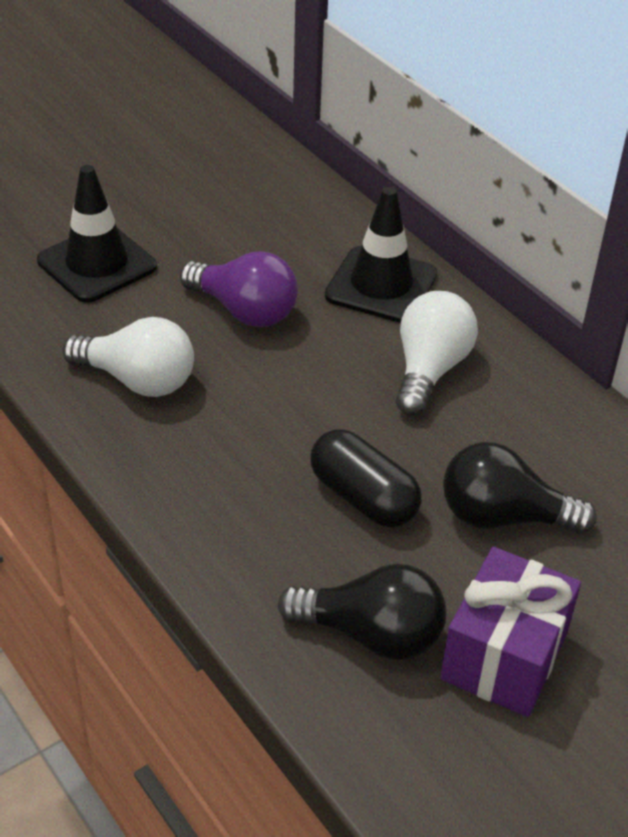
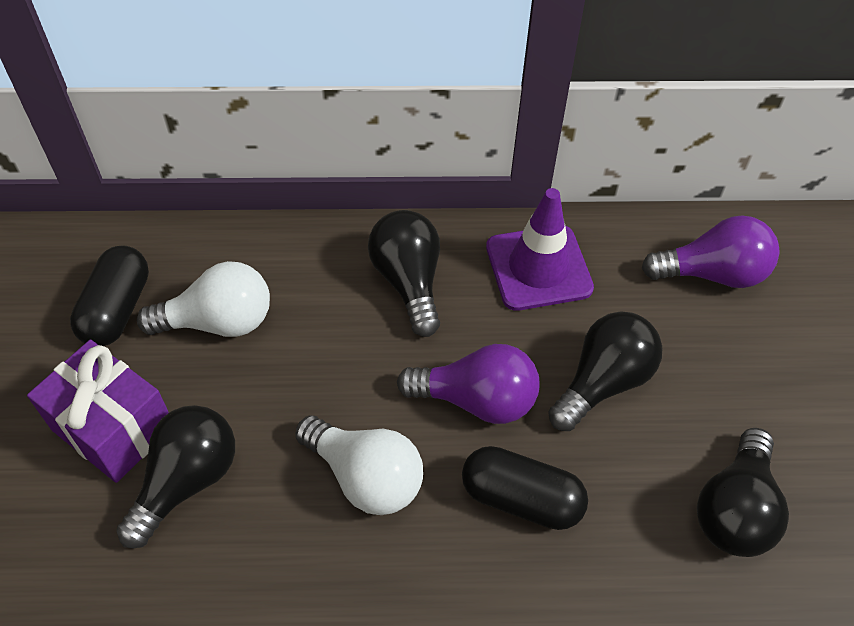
black capsule: [310,429,422,528] = 1 -> [70,245,149,346] [462,446,588,530] = 2
black light bulb: [278,564,446,660] [443,442,597,534] = 2 -> [116,405,235,548] [368,210,440,337] [548,312,662,431] [697,428,789,557] = 4
black traffic cone: [37,165,157,303] [325,187,437,323] = 2 -> none = 0
purple light bulb: [180,251,298,327] = 1 -> [397,344,539,424] [642,215,779,288] = 2
purple traffic cone: none = 0 -> [486,188,594,311] = 1

